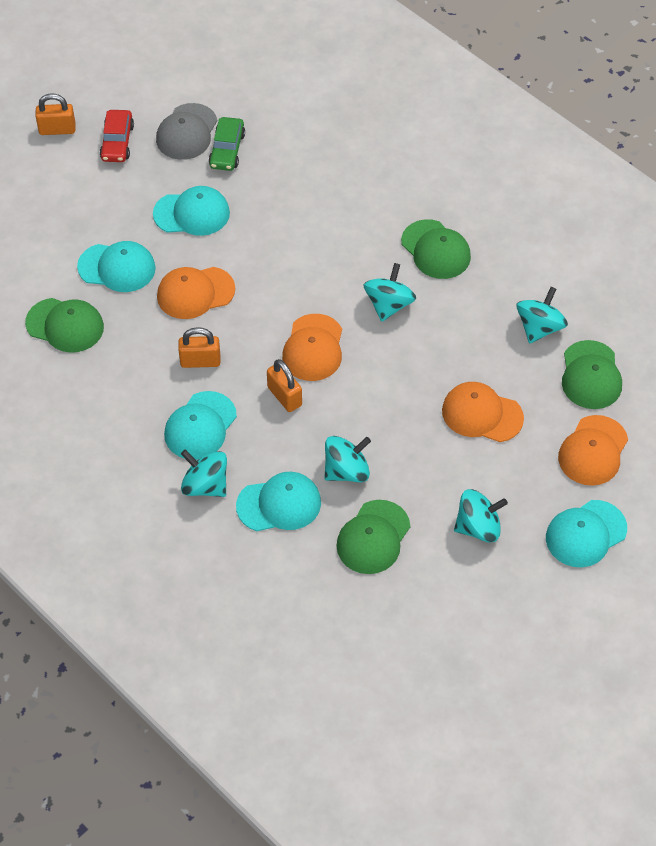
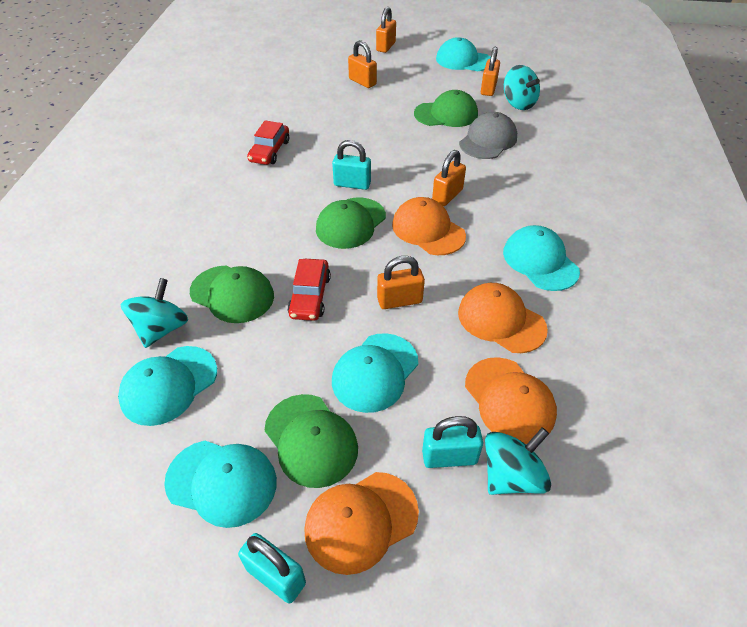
green car: [209,117,245,171] = 1 -> none = 0
orange padlock: [35,93,76,135] [178,327,220,368] [267,359,302,412] = 3 -> [348,40,377,88] [376,7,396,53] [377,256,425,309] [432,150,466,206] [481,47,500,96] = 5
red car: [100,110,134,162] = 1 -> [247,121,289,165] [287,259,331,321] = 2
turquoise padlock: none = 0 -> [238,533,306,603] [332,140,371,190] [422,416,483,468] = 3
turquoise spinning top: [181,449,227,497] [324,436,371,482] [363,263,416,321] [454,489,508,543] [516,287,568,343] = 5 -> [121,278,188,348] [485,427,551,495] [504,65,540,110] = 3

